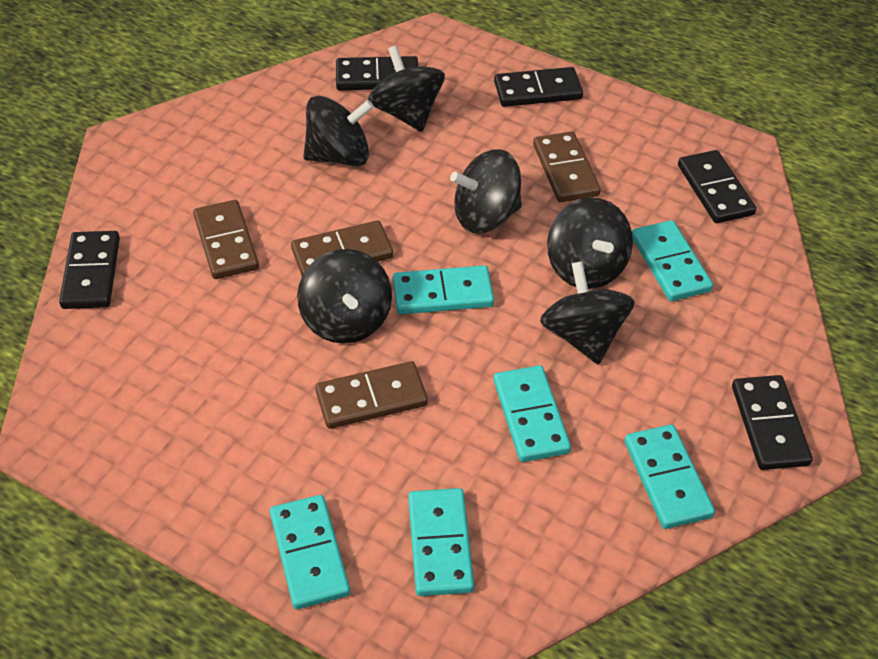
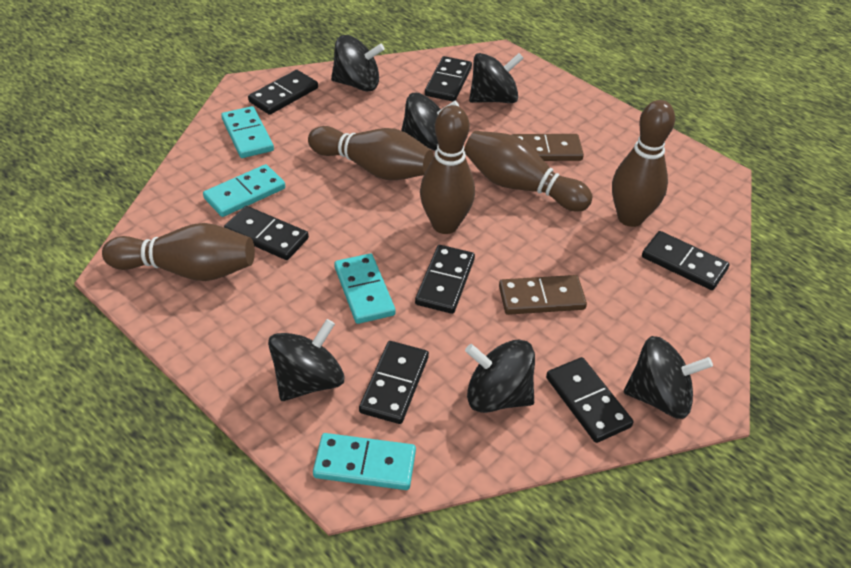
black domino: [59,231,120,309] [336,56,418,90] [494,67,583,107] [678,150,756,223] [732,375,813,470] = 5 -> [224,206,309,260] [248,70,318,115] [359,341,429,424] [415,245,475,314] [425,56,472,102] [546,357,633,443] [642,231,730,290] = 7
brown bowling pin: none = 0 -> [102,223,255,281] [308,126,434,180] [420,105,475,234] [464,131,593,211] [612,100,675,227] = 5
brown domino: [193,200,259,279] [291,220,393,276] [315,361,428,429] [533,131,601,202] = 4 -> [499,275,587,315] [512,134,584,161] = 2
turquoise domino: [270,495,350,609] [393,265,494,314] [408,488,474,596] [494,365,571,462] [624,424,715,529] [632,220,713,301] = 6 -> [203,164,285,217] [221,106,274,158] [313,433,416,490] [334,254,395,324] = 4

